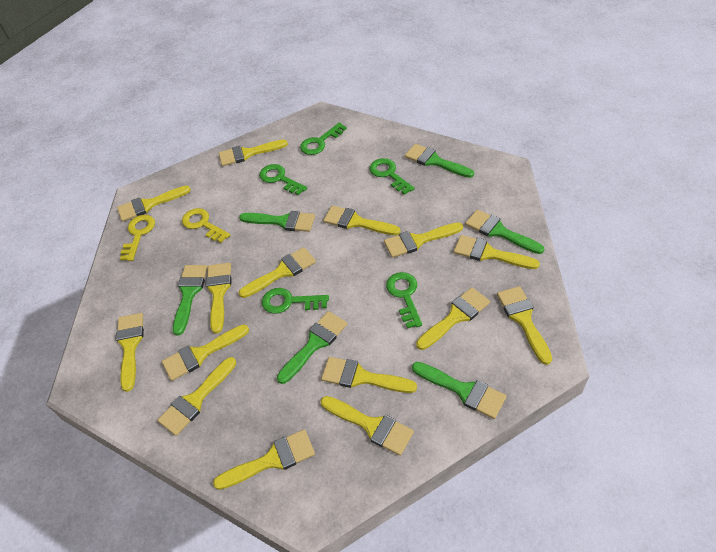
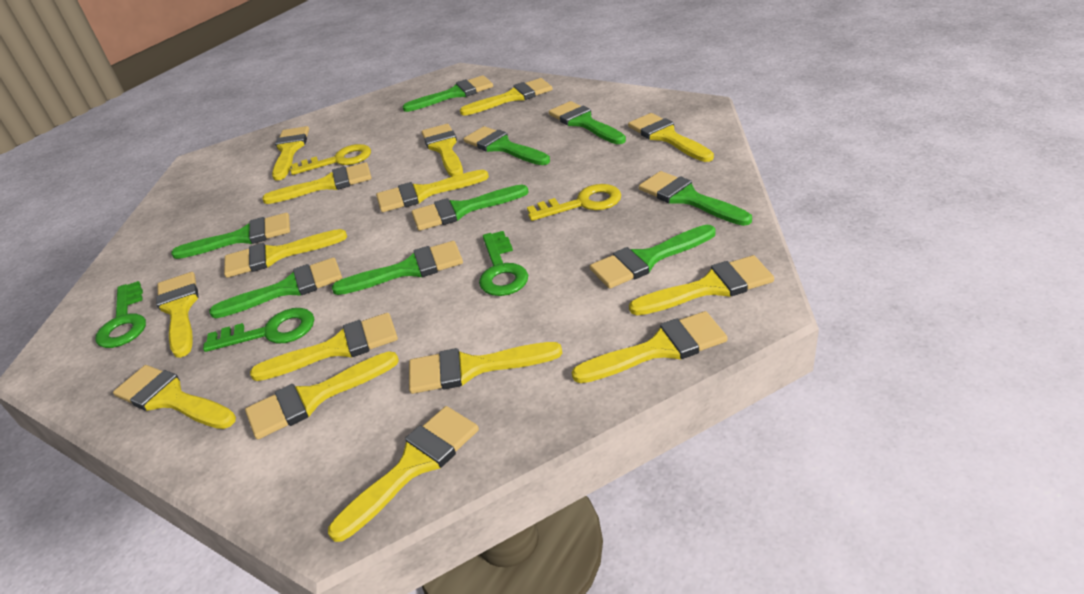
green brush: [173,265,208,335] [239,211,315,232] [277,311,347,384] [405,144,474,178] [412,362,506,419] [465,210,544,254] = 6 -> [171,213,290,259] [209,258,342,318] [332,241,463,295] [402,75,493,112] [412,184,529,231] [464,126,550,165] [549,101,626,144] [590,225,715,289] [639,171,752,226] = 9
green key: [259,164,307,195] [262,288,329,314] [300,123,347,155] [370,158,415,195] [386,272,422,329] = 5 -> [95,281,146,348] [203,308,314,352] [479,231,528,296] = 3

